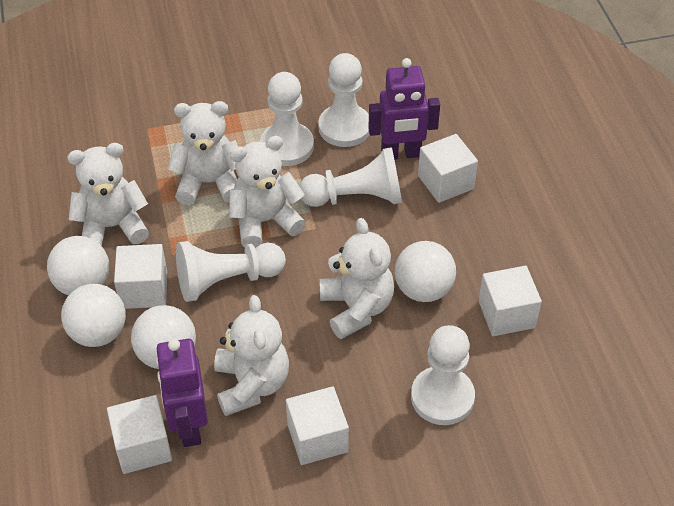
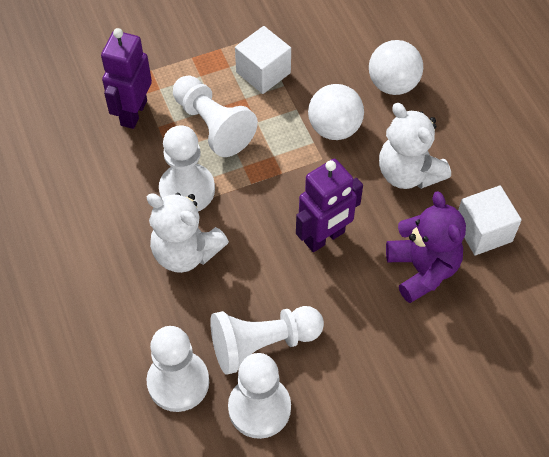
purple teddy bear: none = 0 -> [386,191,466,303] = 1
white ball: [47,236,110,296] [61,284,126,347] [131,305,196,369] [395,241,456,302] = 4 -> [308,84,364,140] [369,40,423,95] = 2
white cube: [107,395,172,474] [114,244,167,309] [286,386,349,465] [418,134,478,203] [479,266,542,336] = 5 -> [235,26,291,94] [458,185,522,255] = 2
white teddy bear: [67,143,149,246] [168,101,238,205] [214,295,289,416] [229,136,306,248] [320,218,394,339] = 5 -> [147,193,229,273] [379,103,451,189] = 2

